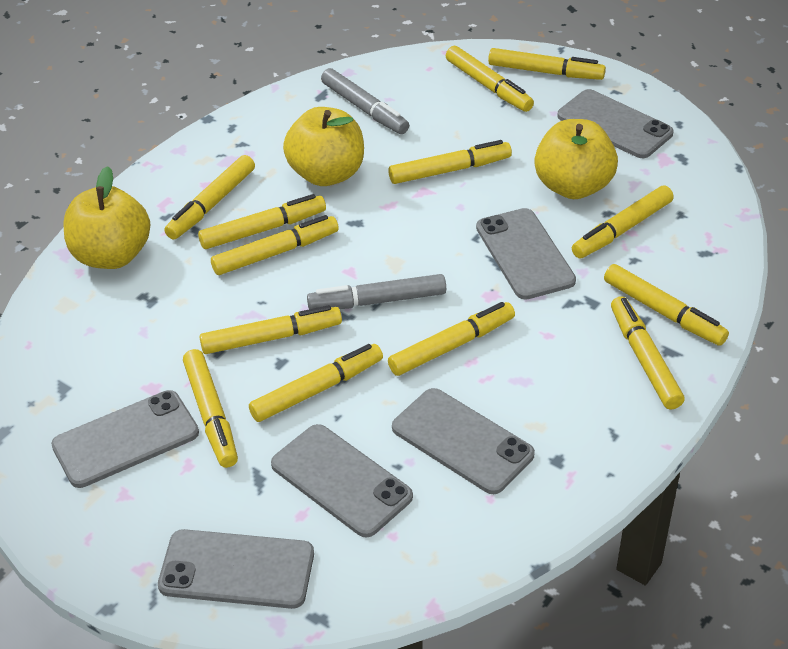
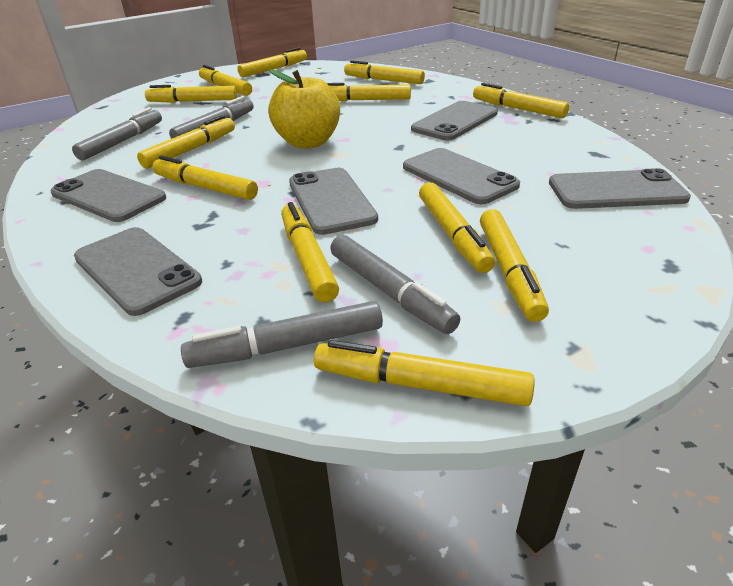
grey marker: [307,274,446,309] [321,68,409,134] = 2 -> [72,107,162,160] [169,96,254,139] [181,301,383,368] [330,235,460,334] = 4
yellow apple: [64,166,150,269] [283,107,364,186] [534,119,618,199] = 3 -> [268,69,340,149] = 1
yellow marker: [164,155,255,240] [183,349,238,468] [198,194,326,249] [200,305,342,354] [211,215,339,275] [249,344,383,422] [388,140,512,184] [388,302,515,376] [446,46,534,112] [488,48,606,80] [572,186,674,258] [604,264,729,346] [611,296,685,410] = 13 -> [137,115,235,168] [145,85,237,103] [152,156,258,200] [199,65,252,96] [237,47,307,77] [281,202,339,303] [314,340,535,406] [327,83,411,101] [344,60,425,84] [419,182,495,273] [473,83,569,118] [480,209,549,322] = 12

